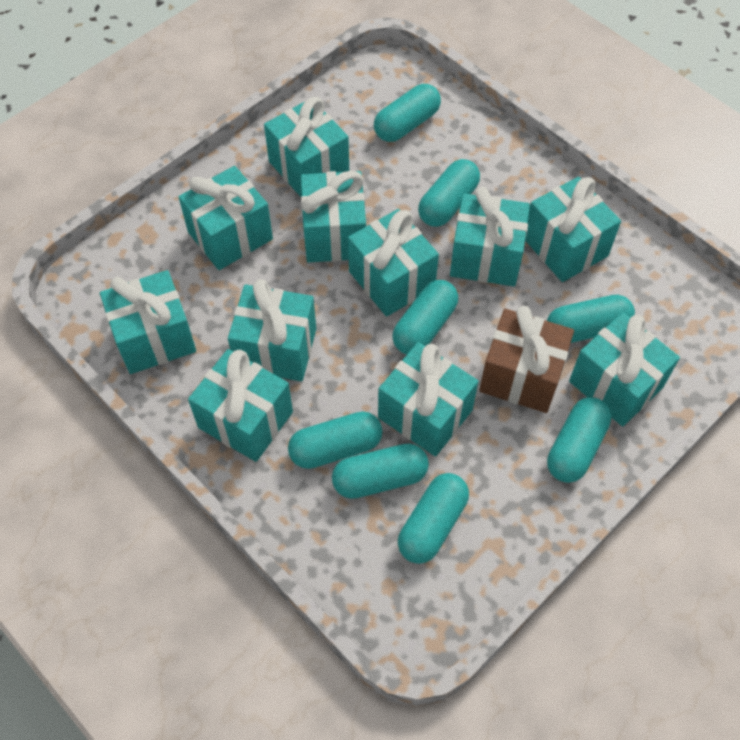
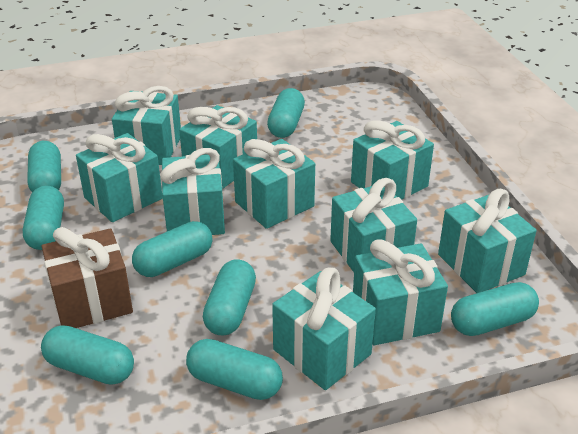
turquoise gift: [100,270,196,374] [179,166,273,270] [188,349,293,462] [228,279,316,381] [264,97,349,197] [301,171,366,263] [348,209,439,317] [378,342,478,457] [450,187,530,286] [525,177,621,282] [569,312,680,426] = 11 -> [76,133,163,222] [112,86,181,165] [160,148,225,235] [179,105,257,189] [233,139,315,229] [272,268,376,390] [330,178,417,272] [351,120,434,200] [353,239,448,345] [438,189,536,293] = 10

